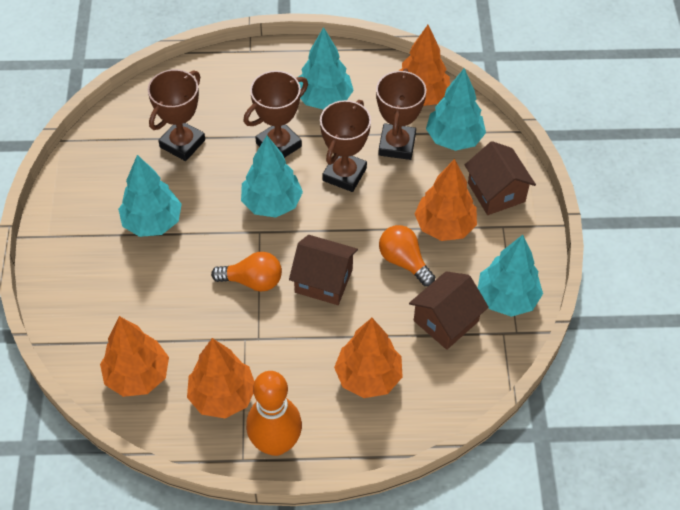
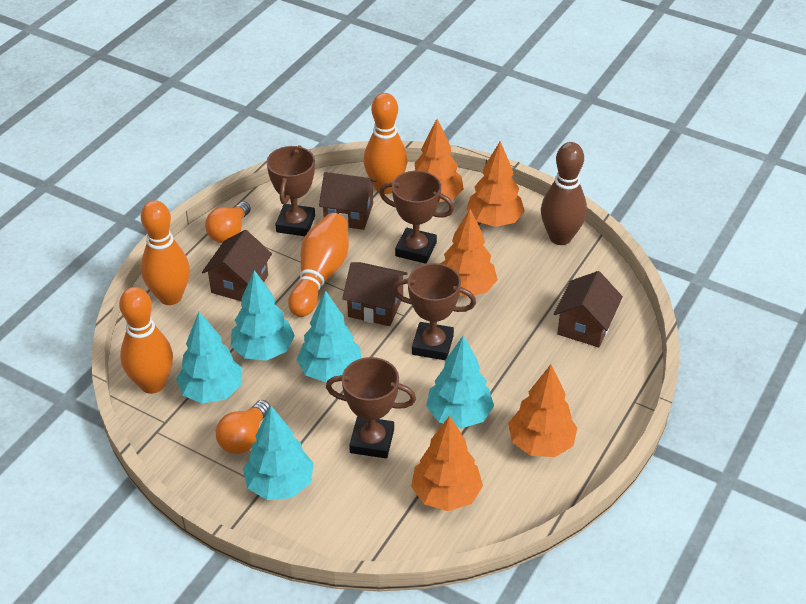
brown bowling pin: none = 0 -> [541,142,587,245] = 1
brown house: [289,235,358,305] [409,271,489,350] [465,141,536,215] = 3 -> [202,230,272,301] [319,172,376,230] [342,262,408,326] [554,271,623,347] = 4
orange bowling pin: [246,371,302,456] = 1 -> [119,287,173,394] [141,200,190,305] [288,213,349,317] [364,93,407,194] = 4

